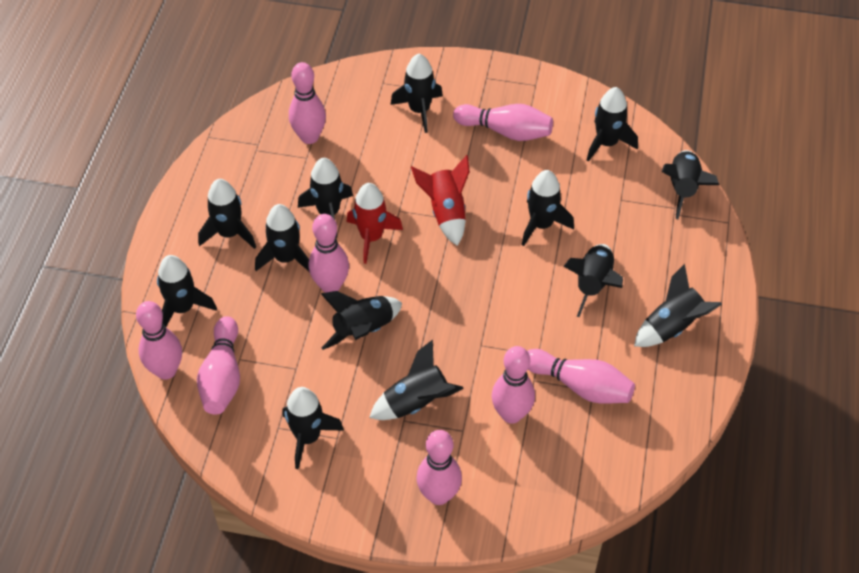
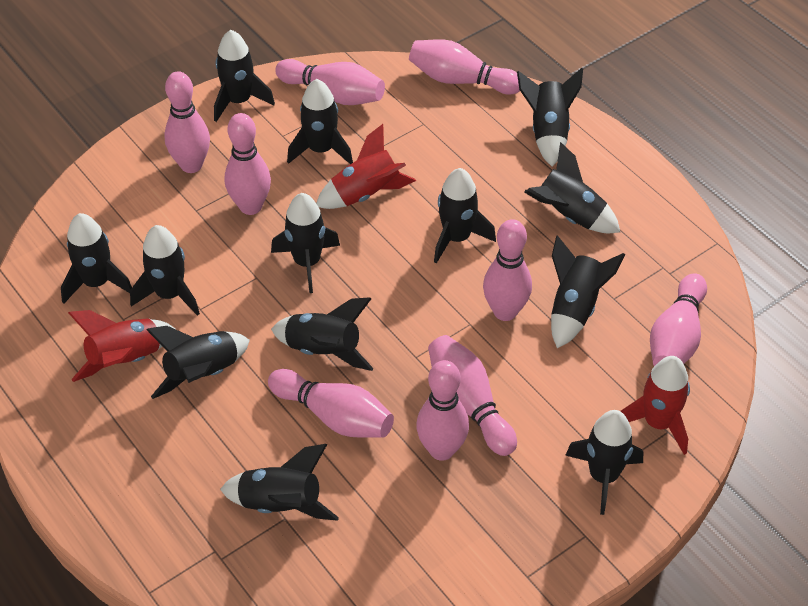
pink bowling pin: [136,301,182,380] [197,316,240,415] [289,62,326,144] [308,214,349,293] [417,430,462,505] [453,104,553,141] [492,346,535,424] [527,349,635,404] = 8 -> [164,71,210,173] [225,113,271,215] [268,369,394,438] [275,59,385,105] [409,39,520,95] [416,360,469,461] [428,335,517,456] [483,219,532,321] [650,273,707,366] = 9
red rocket: [347,183,403,264] [411,155,470,246] = 2 -> [68,310,175,382] [316,124,416,209] [620,356,690,455] = 3

